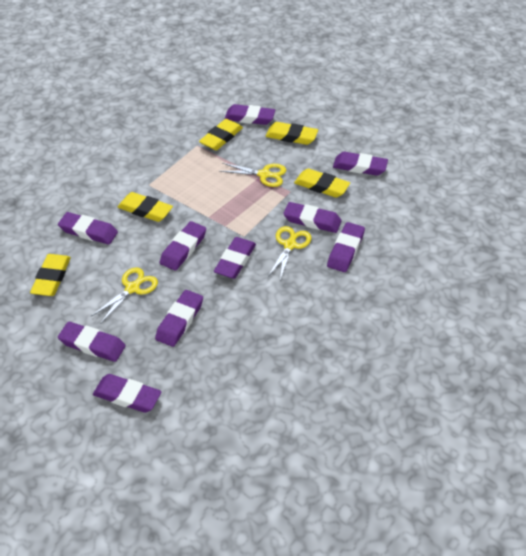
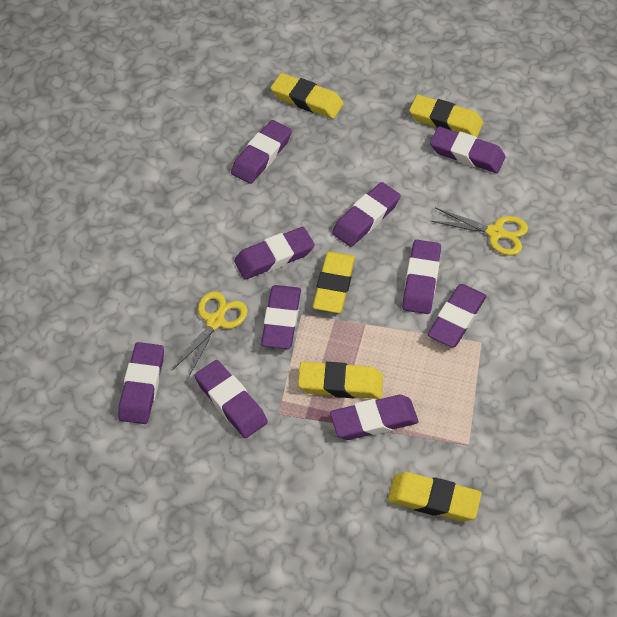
yellow scissors: [90,267,158,324] [219,163,286,187] [268,226,311,280] = 3 -> [172,291,248,378] [431,208,528,256] = 2

